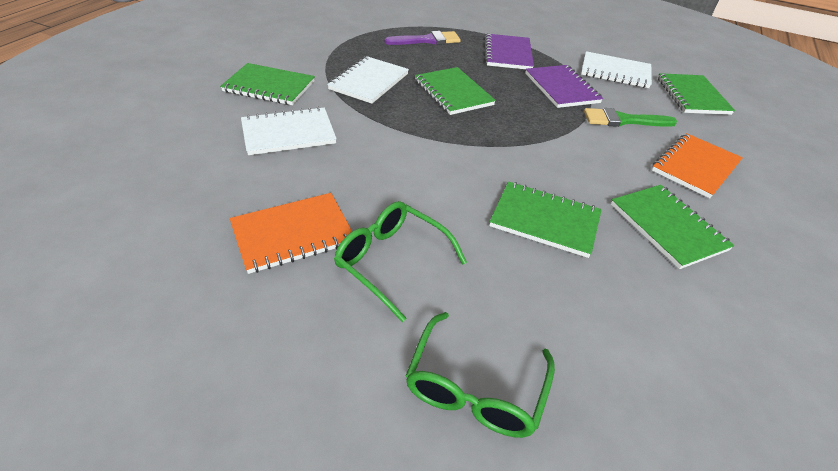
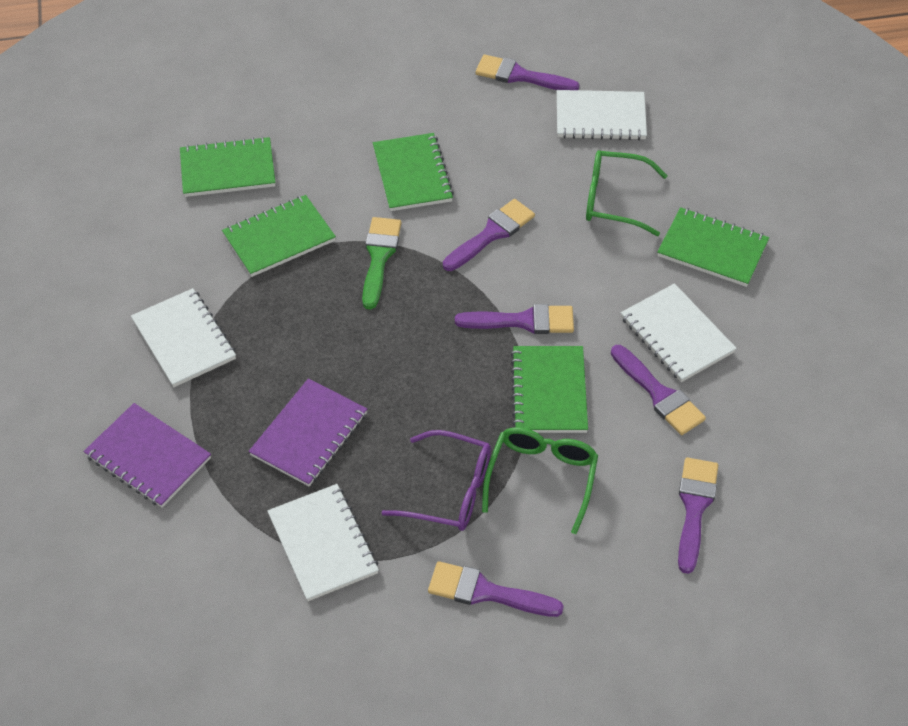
orange notebook: [230,193,352,274] [652,133,743,198] = 2 -> none = 0
purple brush: [384,31,460,45] = 1 -> [428,561,564,617] [443,199,535,271] [455,304,574,334] [475,54,579,90] [611,345,706,435] [678,457,718,574] = 6
purple glasses: none = 0 -> [381,430,491,531] = 1
white notebook: [241,107,337,155] [327,56,409,104] [581,51,652,88] = 3 -> [131,288,236,387] [267,484,379,601] [557,90,647,140] [621,283,737,382] = 4

